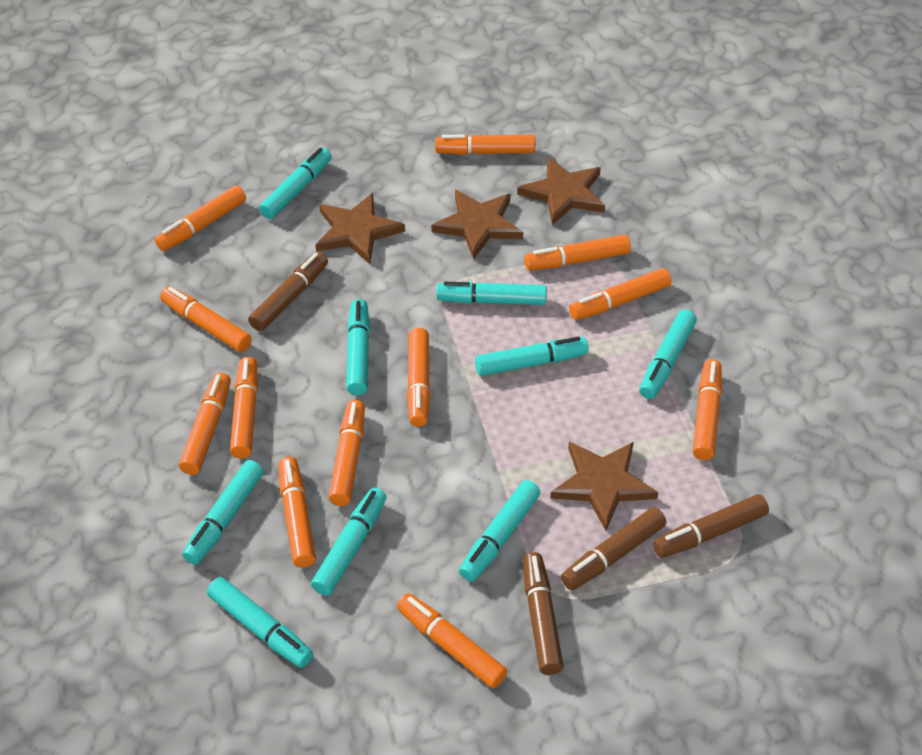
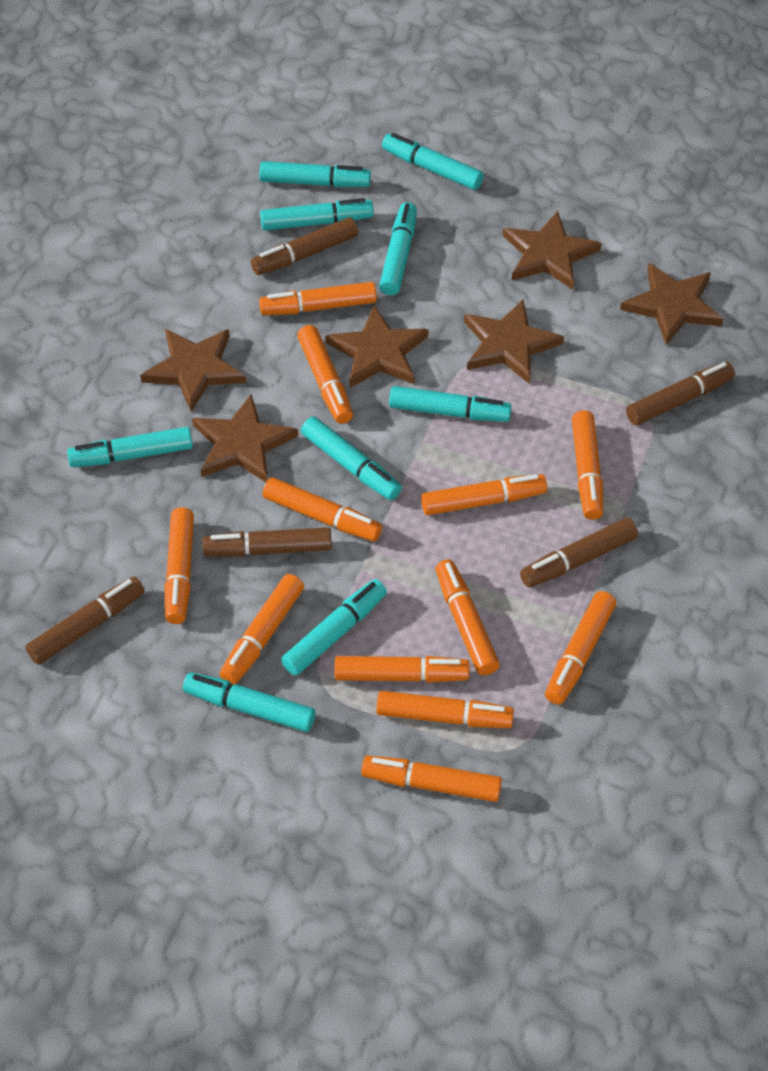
brown marker: [248,252,328,331] [523,552,564,675] [561,507,667,590] [653,494,769,558] = 4 -> [25,576,145,665] [202,527,332,557] [251,217,358,275] [520,518,638,587] [626,362,735,426] = 5
brown star: [315,193,405,264] [431,190,523,259] [517,157,605,225] [550,442,659,530] = 4 -> [140,329,246,412] [192,394,298,482] [325,305,429,388] [464,300,564,384] [503,211,602,290] [620,263,723,345] = 6

